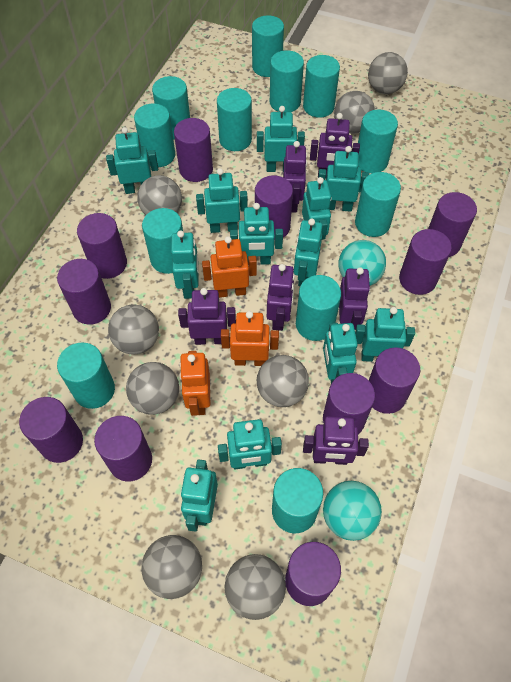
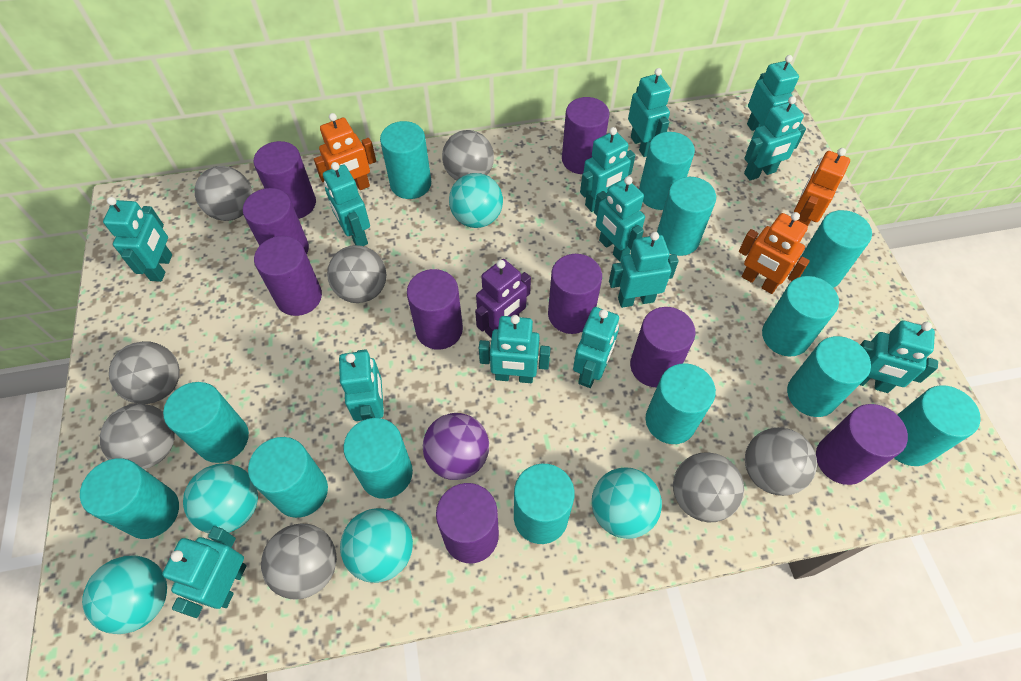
purple ball: none = 0 -> [423,413,489,480] = 1
purple cylinder: [19,397,83,463] [57,259,111,325] [77,213,127,279] [94,416,152,482] [174,118,213,182] [255,175,293,238] [285,542,341,606] [323,373,375,435] [369,347,420,414] [399,229,452,295] [428,192,477,257] = 11 -> [243,188,309,254] [254,141,316,219] [254,236,322,316] [407,269,463,350] [436,483,499,563] [548,254,602,334] [562,97,610,174] [630,307,695,387] [816,404,908,485] = 9
purple robot: [178,288,236,345] [267,264,295,331] [283,141,307,213] [303,416,369,465] [310,113,360,175] [339,267,370,330] = 6 -> [475,259,531,338] = 1
turquoise ball: [323,481,382,541] [339,240,386,286] = 2 -> [82,556,167,634] [183,464,258,534] [340,508,413,583] [449,173,503,228] [592,467,662,539] = 5
turquoise cylinder: [57,343,115,409] [134,104,175,167] [142,208,183,274] [152,76,190,140] [217,88,252,151] [252,15,284,77] [270,50,304,112] [272,468,323,533] [296,275,341,341] [303,55,340,118] [355,172,401,237] [358,109,398,173] = 12 -> [80,458,179,539] [163,382,249,463] [248,437,328,518] [343,418,413,499] [380,121,431,199] [514,463,575,544] [639,132,695,210] [646,363,716,444] [657,177,716,256] [762,276,839,357] [787,336,871,417] [800,210,872,288] [894,385,981,466] = 13
turquoise robot: [106,127,158,194] [171,230,199,299] [180,459,218,532] [196,168,248,233] [218,419,282,469] [230,203,283,265] [257,106,305,172] [294,219,323,286] [302,177,332,240] [318,146,369,212] [323,323,358,383] [355,307,415,362] = 12 -> [103,197,172,282] [162,526,247,618] [323,162,370,246] [339,349,384,421] [479,315,550,383] [573,307,619,388] [580,127,635,212] [594,176,645,262] [609,232,679,308] [628,68,671,157] [744,96,806,181] [747,55,799,131] [860,320,938,393] = 13

